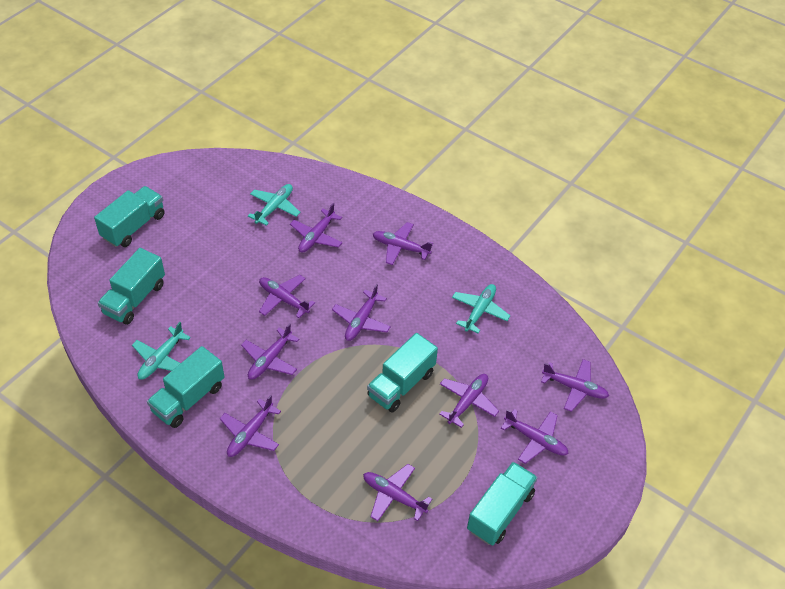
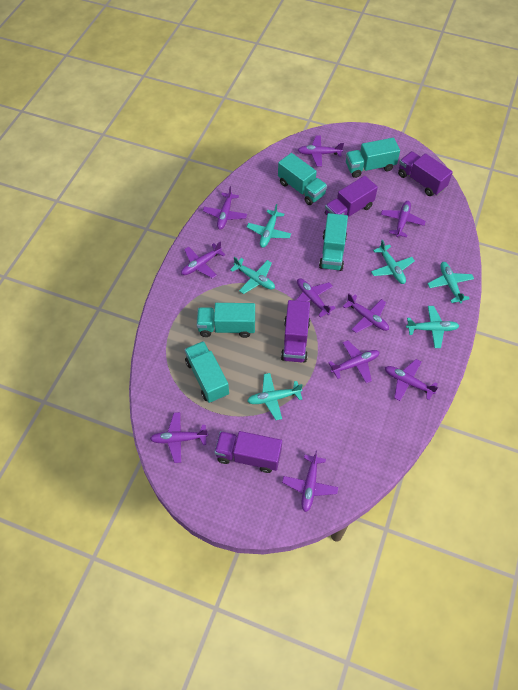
purple truck: none = 0 -> [214,431,282,473] [281,300,310,363] [325,176,378,217] [398,151,453,196] = 4
turquoise plane: [132,322,191,379] [248,184,301,226] [452,284,510,334] = 3 -> [230,257,275,294] [247,204,291,247] [247,373,303,420] [371,240,415,284] [406,306,459,348] [428,262,474,304] = 6

